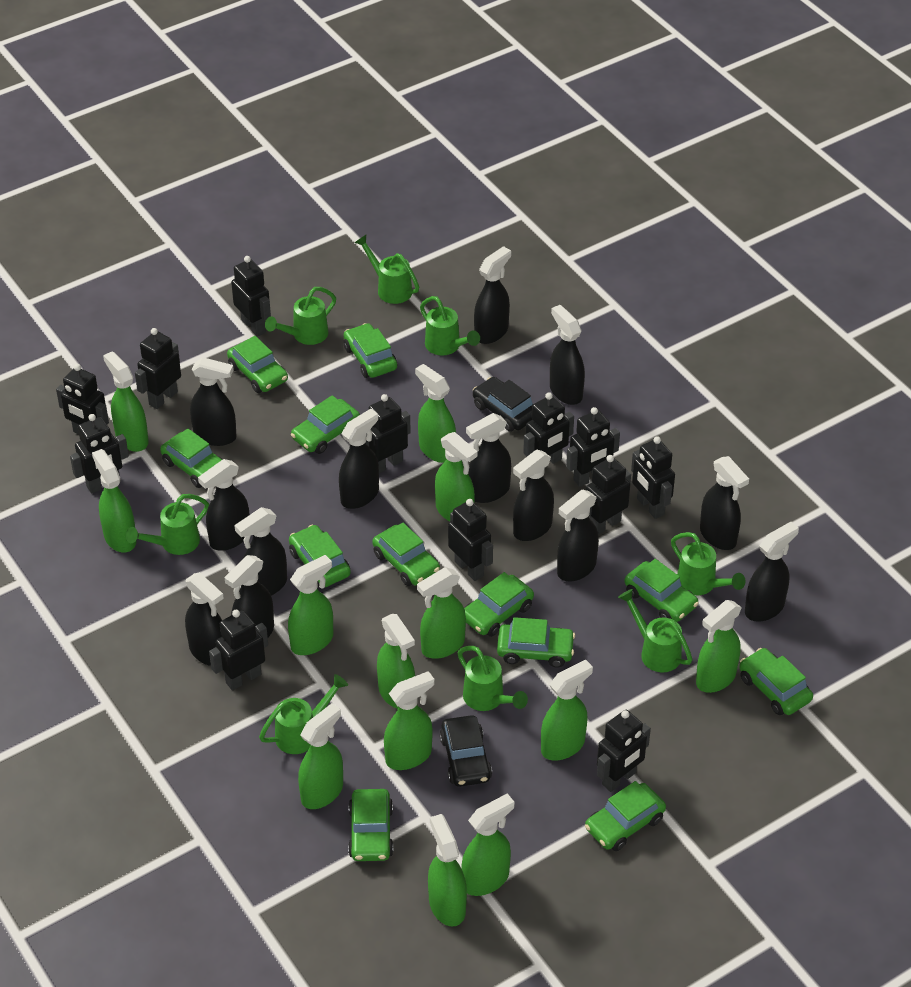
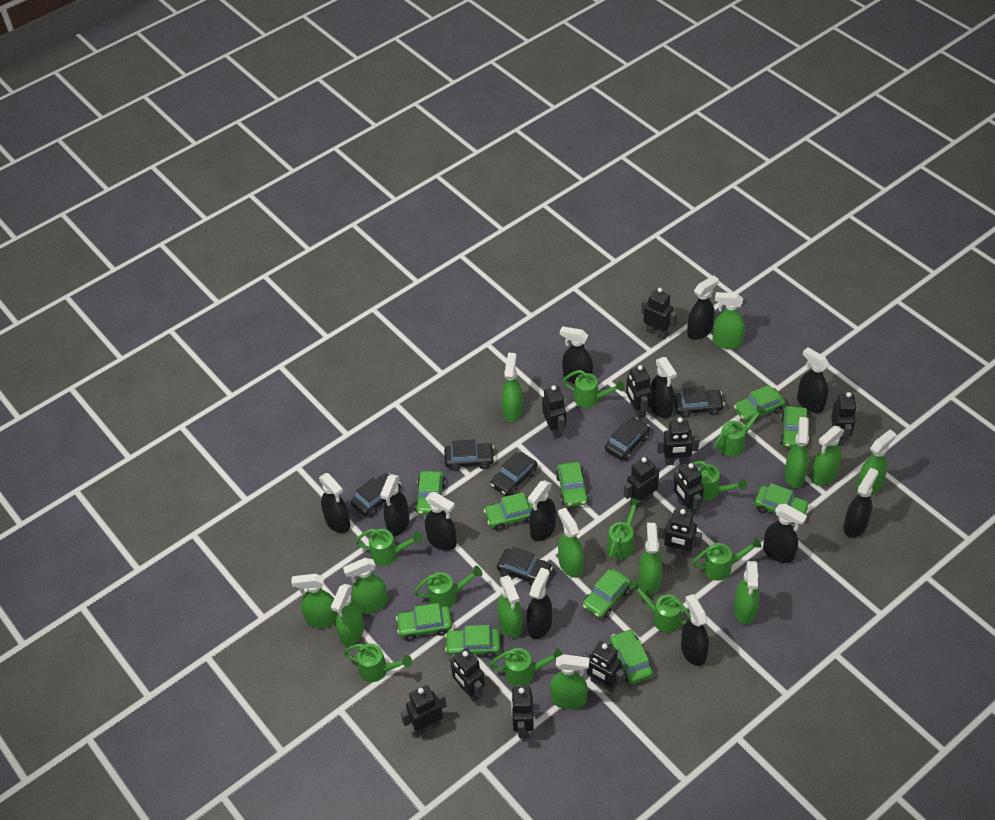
black car: [439,715,492,787] [473,377,533,432] = 2 -> [351,473,401,517] [444,439,495,471] [491,452,538,496] [497,547,553,586] [605,418,650,460] [674,386,725,418] = 6
black spray bottle: [185,572,224,666] [190,357,237,446] [198,459,250,551] [225,555,274,637] [235,507,287,596] [339,409,379,509] [466,413,511,503] [474,246,511,344] [513,450,554,541] [550,305,585,405] [557,490,599,581] [700,456,749,550] [745,522,799,622] = 13 -> [319,473,350,533] [380,474,409,536] [425,492,457,551] [526,567,552,639] [528,480,556,541] [560,326,593,384] [650,357,677,418] [681,594,709,666] [687,276,719,340] [763,504,807,563] [797,347,830,413] [843,468,878,538] = 12
green car: [160,428,223,488] [227,336,288,393] [289,525,351,587] [291,395,360,454] [344,323,397,378] [348,789,393,861] [372,523,440,586] [464,572,534,637] [497,617,575,668] [585,781,666,851] [624,559,699,622] [739,648,813,715] = 12 -> [396,603,452,641] [415,471,446,515] [445,625,501,658] [484,493,533,531] [556,462,589,507] [582,569,631,618] [609,629,653,684] [734,385,785,422] [754,483,810,524] [780,406,809,448] = 10
green watering can: [126,494,209,555] [259,674,348,754] [265,287,336,345] [354,235,419,304] [420,296,480,355] [458,646,528,711] [618,589,693,673] [671,532,746,595] = 8 -> [344,644,412,682] [355,529,423,566] [414,566,482,608] [490,648,563,686] [563,370,625,408] [607,498,642,559] [629,580,691,633] [692,461,747,501] [692,537,762,581] [714,405,766,456] = 10

